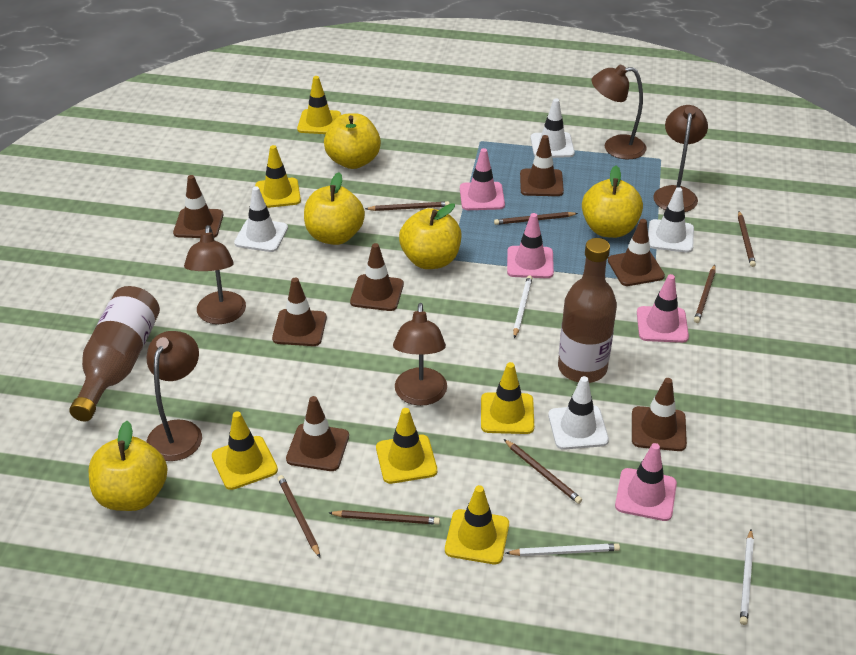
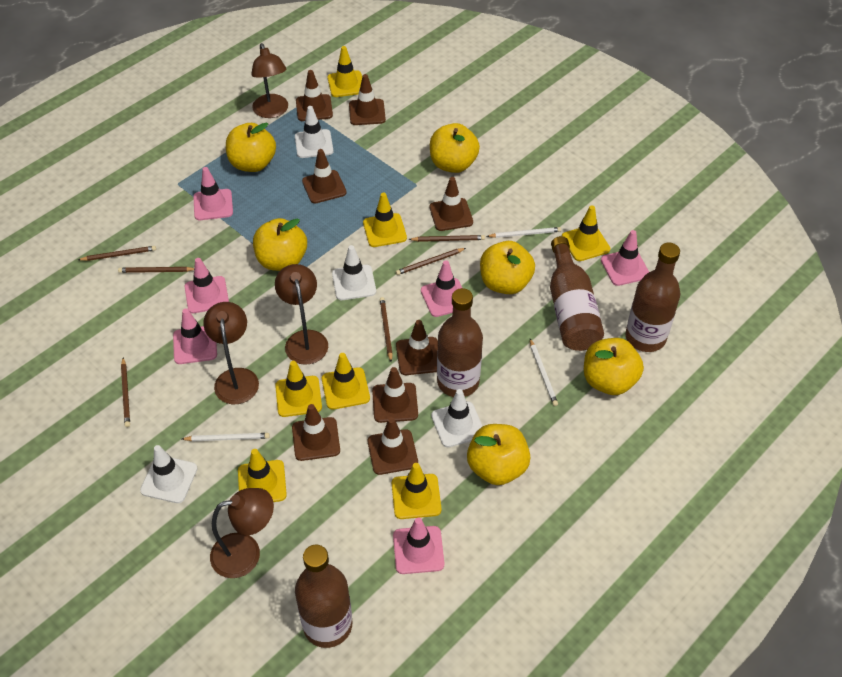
brown bottle: [69,286,160,421] [558,238,617,383] = 2 -> [295,545,352,648] [437,288,483,397] [550,236,604,351] [625,243,680,352] = 4
brown lamp: [147,331,202,461] [184,225,246,324] [393,303,447,406] [591,65,647,159] [653,105,708,212] = 5 -> [203,302,259,404] [210,488,274,578] [251,43,288,118] [275,264,328,365] = 4
brown pencil: [278,475,320,557] [329,510,440,525] [365,201,449,211] [494,212,578,225] [504,439,582,504] [694,265,716,323] [738,211,756,267] = 7 -> [78,246,156,261] [118,267,194,273] [121,358,130,427] [380,297,393,362] [396,248,466,275] [409,235,485,242] = 6
brown traffic cone: [173,175,223,238] [272,278,327,346] [286,396,349,471] [350,243,404,311] [520,135,564,196] [608,219,665,286] [632,378,687,451] = 7 -> [292,404,340,461] [296,70,333,121] [302,149,347,203] [349,74,386,125] [368,417,418,475] [372,367,418,423] [396,320,438,375] [430,177,473,231] = 8
pink traffic cone: [460,148,505,210] [507,213,554,278] [615,443,677,521] [637,274,689,343] = 4 -> [173,308,217,364] [185,258,229,313] [193,167,233,220] [393,518,444,574] [421,260,462,317] [601,230,649,286] = 6
yellow apple: [88,421,168,511] [304,172,365,245] [324,113,381,169] [399,203,461,269] [582,166,643,238] = 5 -> [226,123,276,172] [253,218,307,271] [430,123,480,173] [467,424,531,485] [480,241,535,294] [584,338,644,395] = 6
yellow traffic cone: [212,411,278,490] [255,145,301,208] [297,76,341,134] [376,408,437,484] [445,485,509,564] [481,362,534,434] = 6 -> [238,449,287,502] [275,361,322,417] [322,353,370,410] [327,46,362,97] [363,193,407,247] [392,463,441,519] [562,206,610,261] = 7

